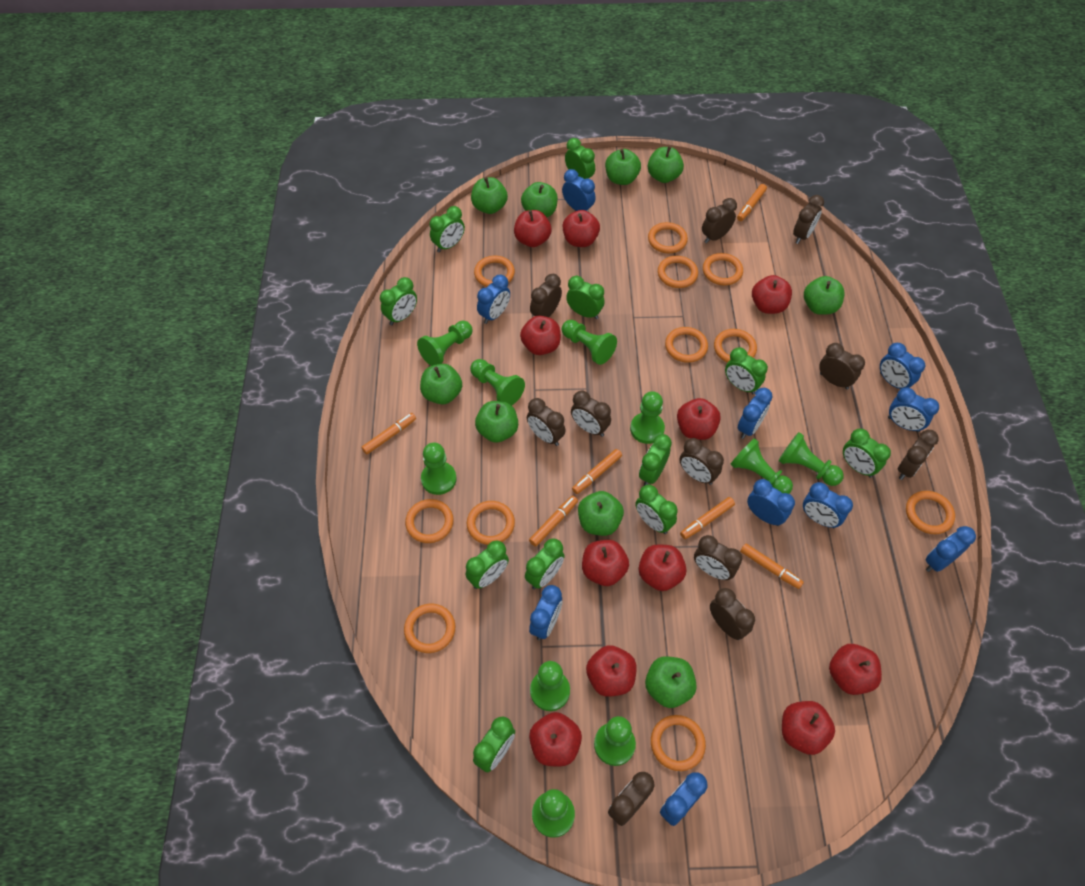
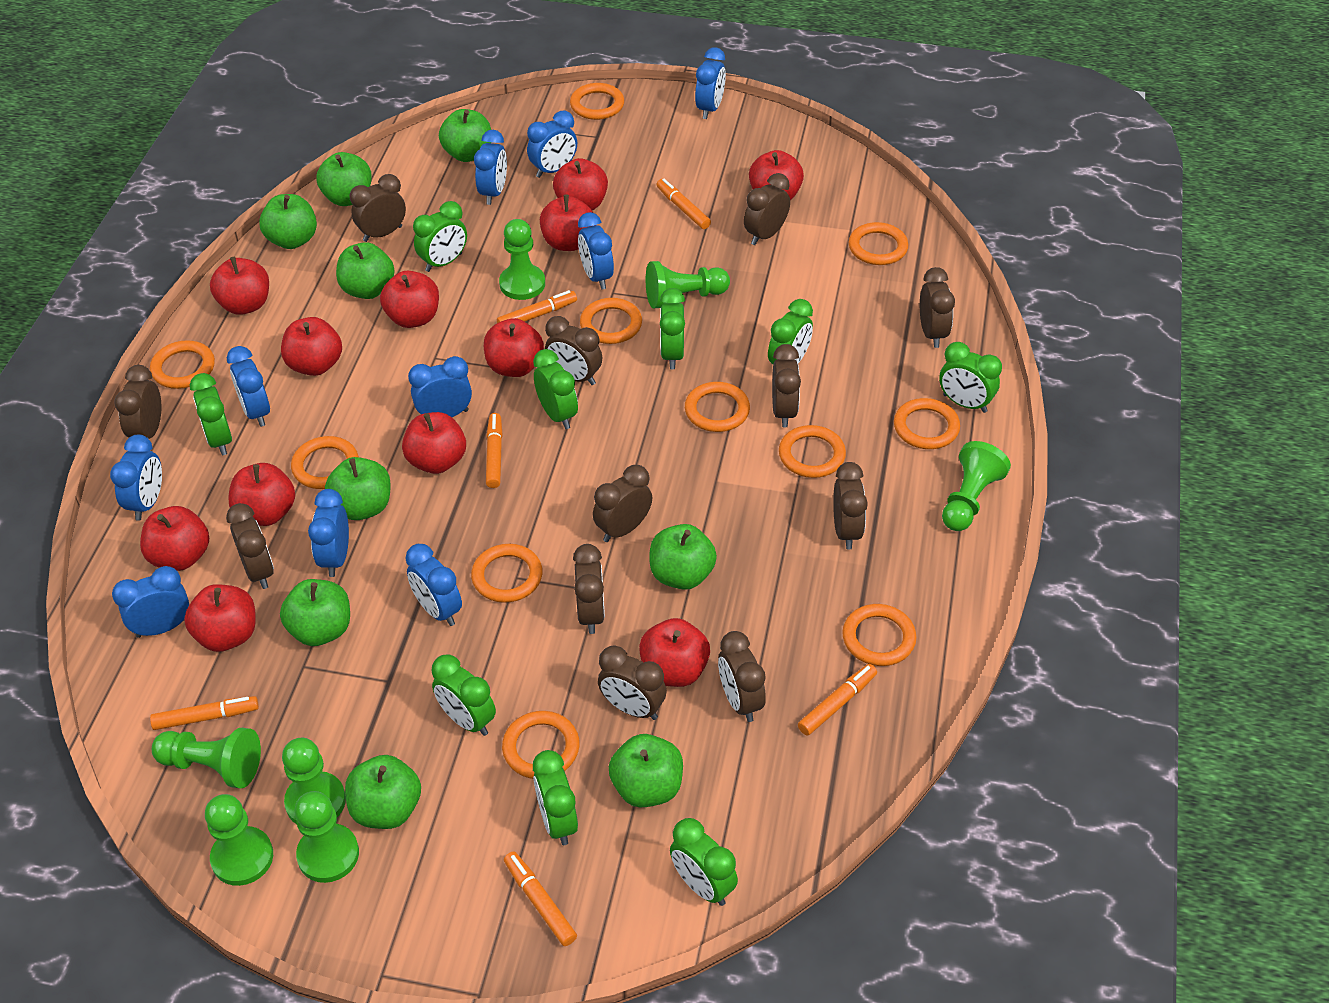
brown clock: [527,398,566,446] [530,274,562,317] [571,390,611,437] [608,772,654,826] [680,438,724,485] [694,535,742,580] [702,198,737,243] [710,588,755,640] [793,195,824,244] [819,343,865,390] [897,430,939,480] = 11 -> [114,365,161,439] [226,503,274,589] [350,174,406,242] [545,316,602,385] [573,544,605,634] [593,465,652,542] [598,645,667,720] [718,631,766,722] [744,173,790,245] [772,344,801,427] [833,462,868,550] [920,267,955,348] = 12
green clock: [380,277,417,325] [429,206,465,253] [466,540,509,589] [473,716,515,772] [525,538,565,589] [565,138,595,179] [566,276,605,319] [635,485,678,534] [639,434,672,486] [725,347,768,394] [843,428,891,478] = 11 -> [190,373,232,455] [413,201,467,272] [432,654,496,736] [533,349,578,429] [533,750,578,845] [660,288,685,369] [670,818,738,906] [768,299,813,364] [939,342,1002,413] = 9
green pawn: [417,321,473,366] [421,443,457,495] [470,359,525,405] [530,661,570,711] [532,789,575,838] [562,320,617,365] [594,716,636,766] [630,391,665,444] [730,438,793,494] [778,432,844,486] = 10 -> [152,728,261,789] [205,794,273,886] [282,738,346,824] [294,791,359,883] [499,219,545,300] [646,261,730,308] [942,441,1011,531] = 7
red apple: [514,210,552,247] [520,315,561,355] [529,712,582,766] [563,210,600,247] [582,540,629,586] [586,645,636,697] [639,544,686,591] [677,398,721,440] [752,275,792,314] [782,701,835,755] [829,644,882,695] = 11 -> [140,506,209,571] [184,584,256,652] [210,257,269,315] [228,463,295,526] [281,317,342,376] [380,271,439,328] [402,412,466,474] [484,318,544,377] [540,195,595,251] [553,158,608,210] [639,618,710,687] [749,150,804,200] = 12

